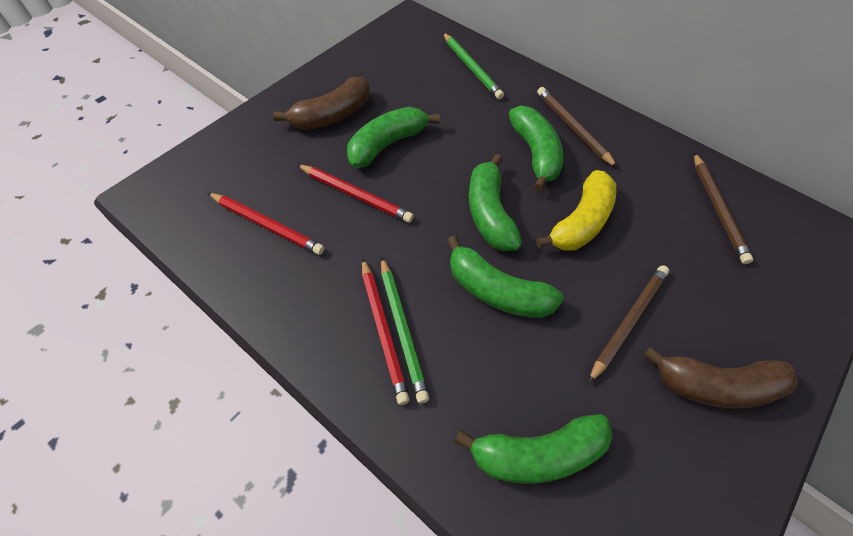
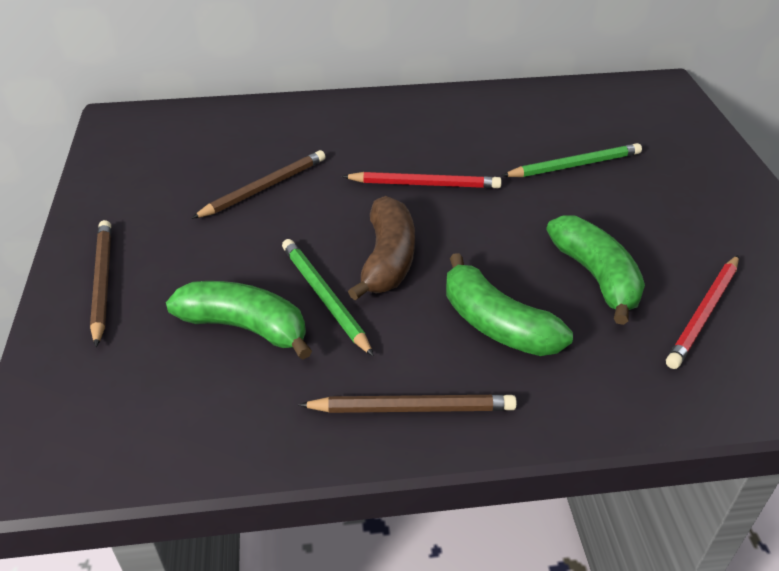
brown banana: [273,77,370,130] [643,347,798,409] = 2 -> [348,196,415,301] = 1
green banana: [347,107,440,168] [447,235,564,318] [455,414,613,483] [469,154,522,251] [509,106,564,191] = 5 -> [166,281,312,360] [446,253,573,356] [546,215,645,325] = 3
red pencil: [208,193,325,255] [297,164,414,223] [362,258,410,405] = 3 -> [342,172,502,188] [666,255,739,369] = 2
yellow banana: [536,170,616,251] = 1 -> none = 0

